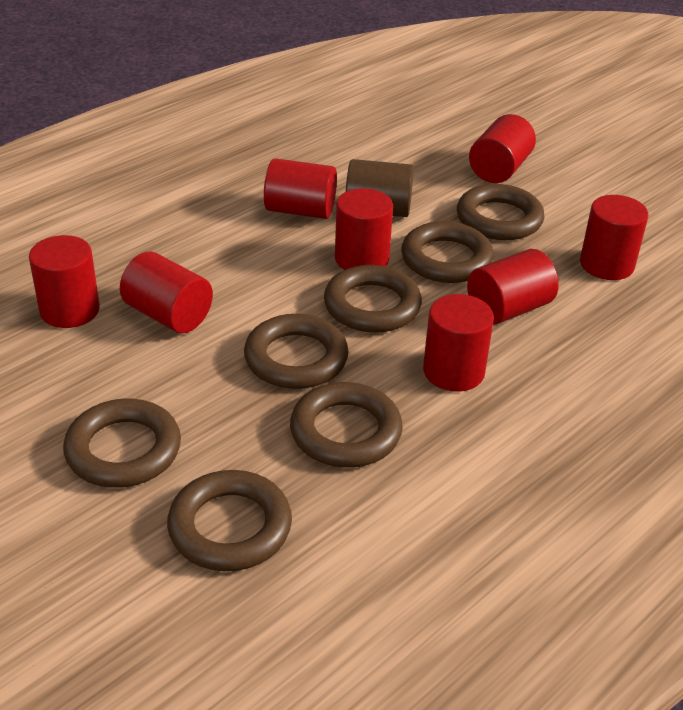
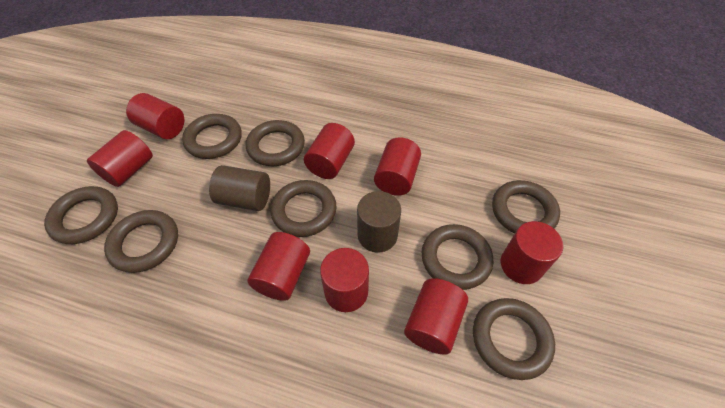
brown cylinder: [346,159,414,217] = 1 -> [209,165,270,211] [357,191,401,253] = 2
brown ring: [63,399,181,488] [167,470,292,571] [244,314,349,389] [290,382,403,468] [324,265,422,333] [401,221,494,283] [457,184,545,240] = 7 -> [44,186,118,244] [104,210,178,273] [182,114,242,159] [246,120,305,166] [270,180,337,237] [421,224,493,290] [473,298,555,380] [492,180,560,233] = 8

